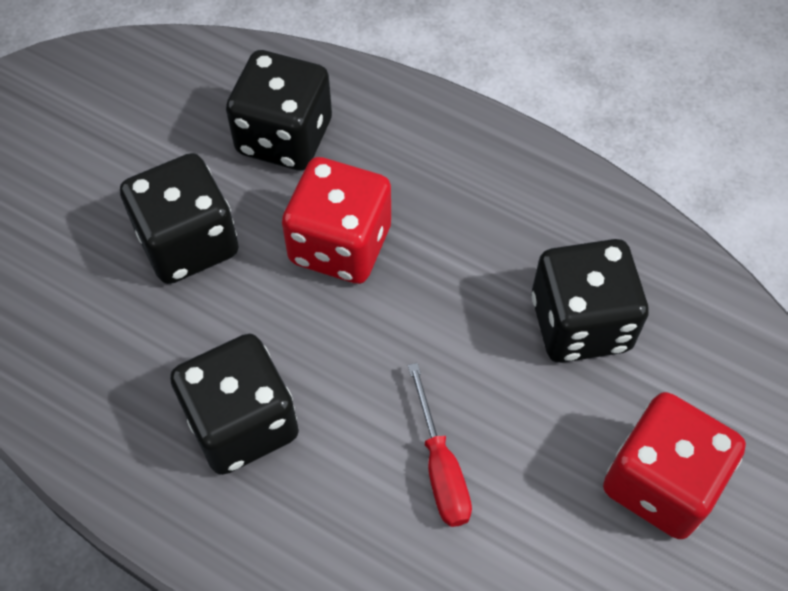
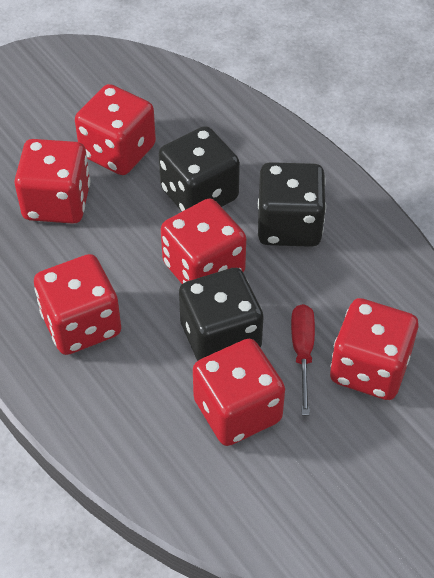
black dice: [120,153,239,284] [170,334,299,475] [226,50,332,171] [532,239,649,363] = 4 -> [158,126,240,211] [179,268,263,361] [258,162,326,247] = 3
red dice: [282,157,391,284] [603,392,746,539] = 2 -> [14,139,90,224] [34,254,121,355] [75,84,156,175] [161,199,246,284] [193,339,285,446] [330,298,418,400] = 6

